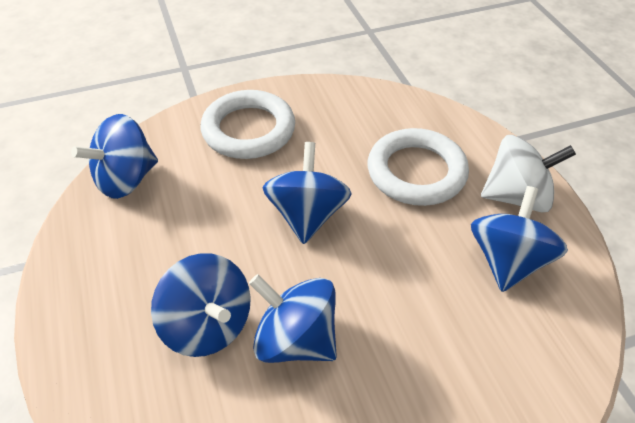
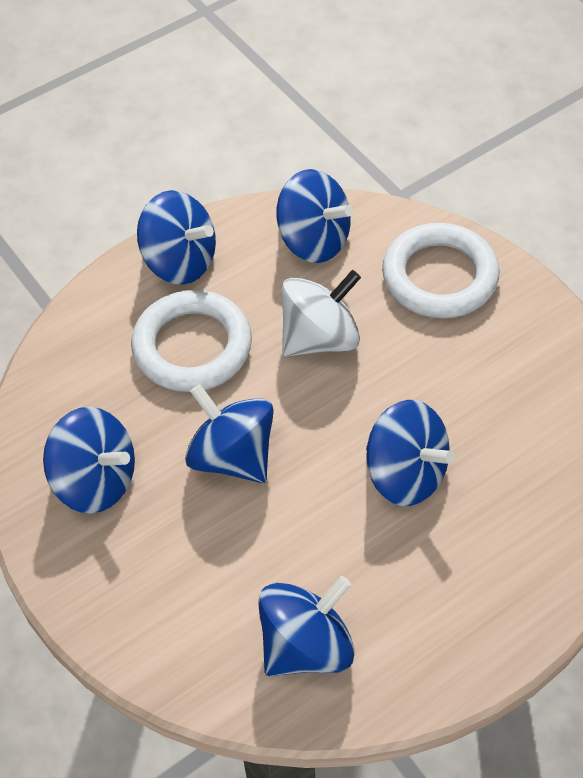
blue spinning top: [71,114,158,199] [151,253,251,357] [249,274,337,363] [263,142,352,244] [471,186,568,292] = 5 -> [43,407,135,514] [137,190,216,285] [185,384,274,483] [258,576,355,676] [277,169,353,263] [366,400,455,506] = 6

